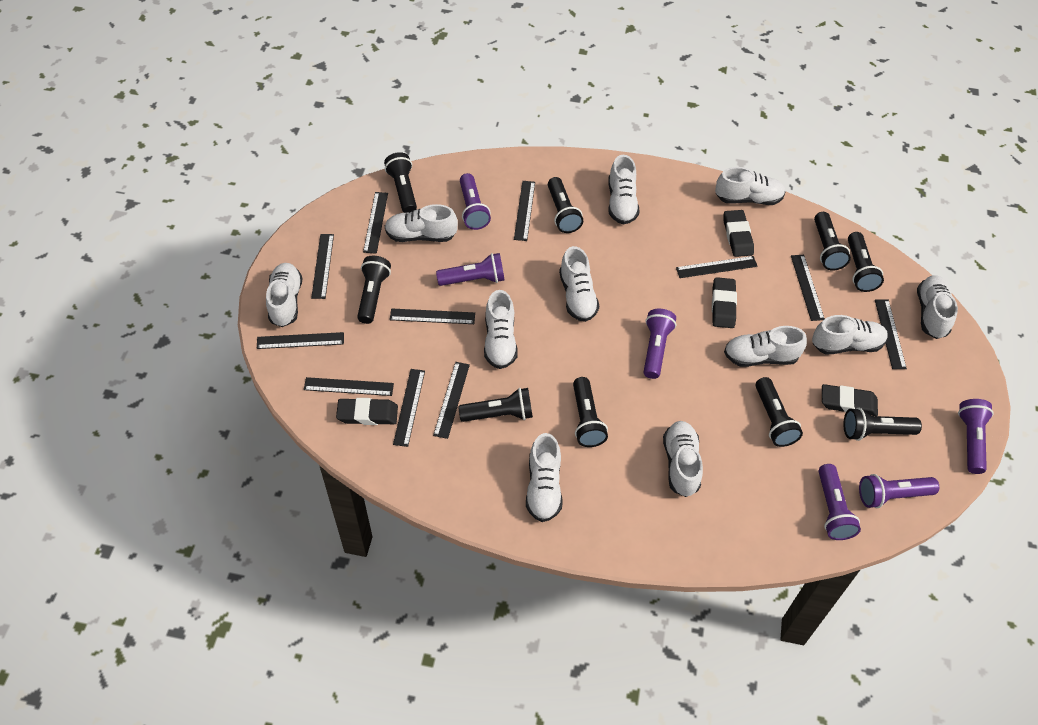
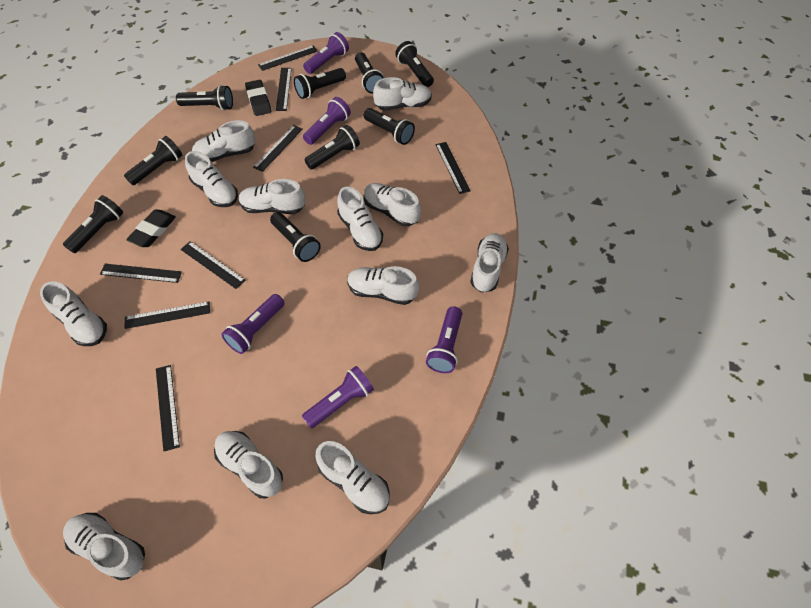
black eraser: [336,398,398,425] [712,277,737,328] [724,210,754,257] [822,384,878,416] = 4 -> [126,209,176,247] [245,80,271,116] = 2
black ruler: [257,332,344,349] [304,377,394,396] [311,234,334,299] [363,192,388,254] [390,308,475,324] [393,369,425,447] [433,362,470,439] [514,181,535,241] [676,256,758,278] [791,255,825,321] [875,300,907,369] = 11 -> [100,264,182,283] [125,301,210,329] [156,365,180,451] [181,241,245,289] [253,125,303,172] [258,45,318,71] [276,68,292,111] [436,142,471,194] = 8
purple flashlight: [436,253,505,286] [460,173,491,230] [644,309,676,379] [818,464,861,540] [859,474,939,508] [958,399,994,474] = 6 -> [221,294,284,354] [302,366,374,428] [303,32,349,74] [303,97,351,145] [426,306,462,373] = 5
white shoe: [266,263,302,327] [385,204,458,242] [484,290,518,369] [526,433,563,522] [559,246,599,322] [608,155,639,225] [663,421,703,497] [715,167,785,205] [724,326,807,367] [812,315,888,355] [917,275,958,339] = 11 -> [40,281,107,346] [63,513,145,580] [185,151,238,207] [192,120,255,162] [214,431,283,498] [239,179,305,214] [315,441,390,514] [337,187,383,251] [347,266,419,305] [364,183,421,226] [373,77,432,111] [470,233,509,292] = 12

